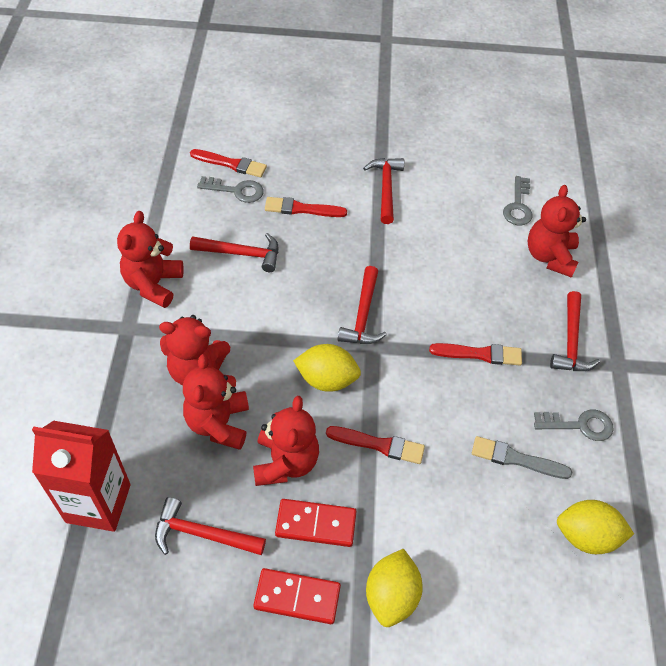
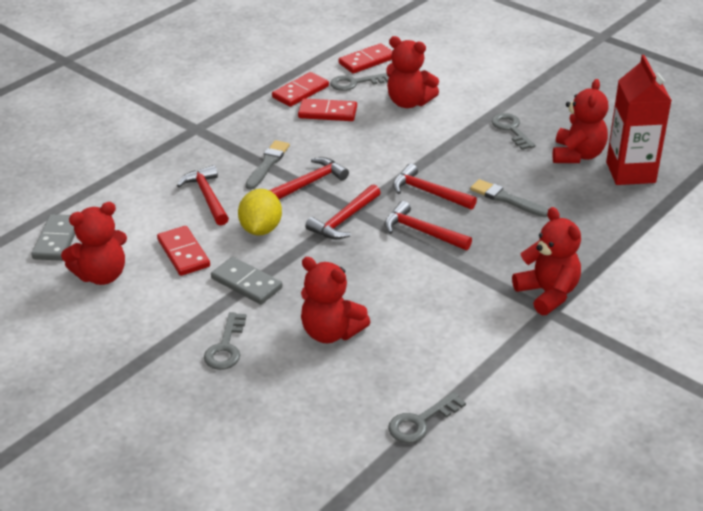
grey brush: [472,436,572,479] = 1 -> [246,140,290,190] [470,179,548,217] = 2
grey domino: none = 0 -> [32,214,75,261] [211,257,283,304] = 2
grey key: [197,176,263,203] [503,176,532,225] [534,410,614,441] = 3 -> [204,312,247,370] [330,73,389,91] [388,392,466,443] [491,113,536,150] = 4
red brush: [190,149,267,177] [265,197,347,217] [326,426,425,464] [429,343,522,366] = 4 -> none = 0
red domino: [253,568,341,624] [275,499,357,547] = 2 -> [157,226,210,276] [272,72,329,107] [298,98,357,121] [339,43,392,74] = 4
yellow lemon: [293,344,361,392] [366,549,423,627] [557,500,634,554] = 3 -> [238,189,282,235] = 1

